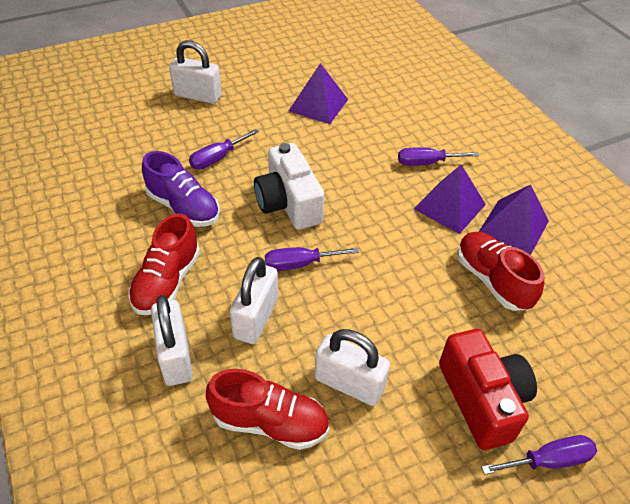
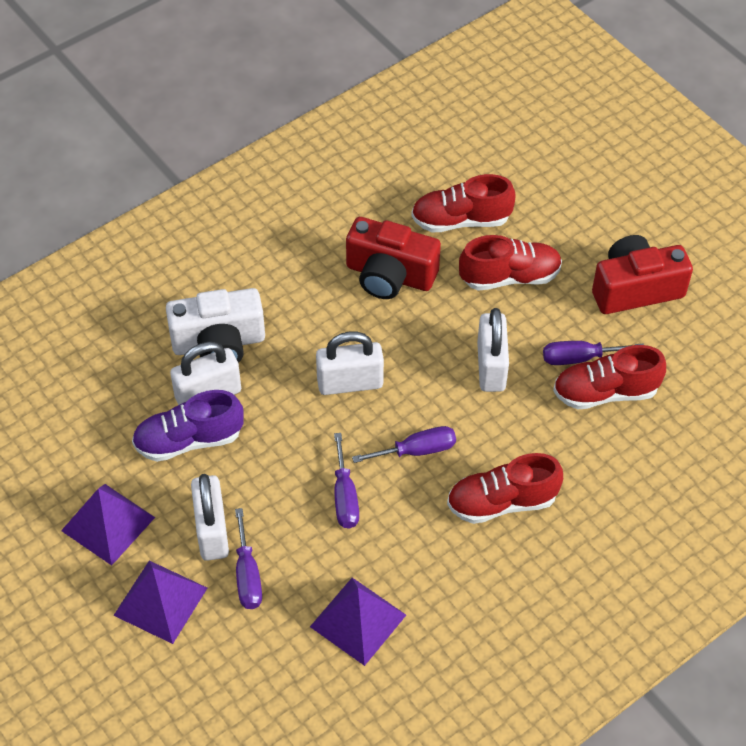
red camera: [439,329,537,450] = 1 -> [346,217,441,299] [592,235,693,314] = 2
red shoe: [128,214,200,315] [206,369,329,450] [457,232,544,311] = 3 -> [411,174,516,232] [447,453,563,524] [459,235,562,291] [553,345,666,410] = 4

